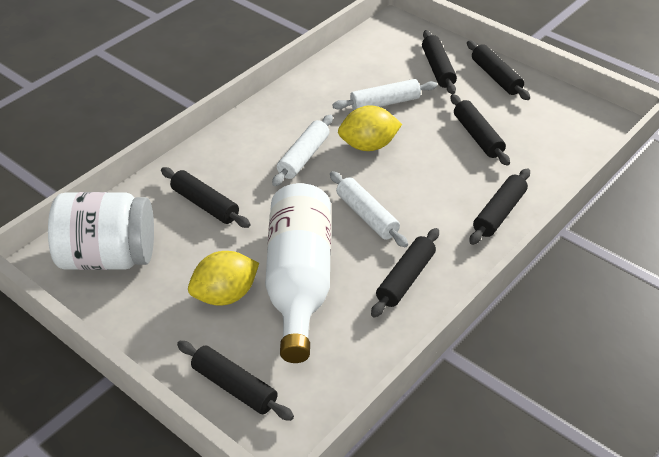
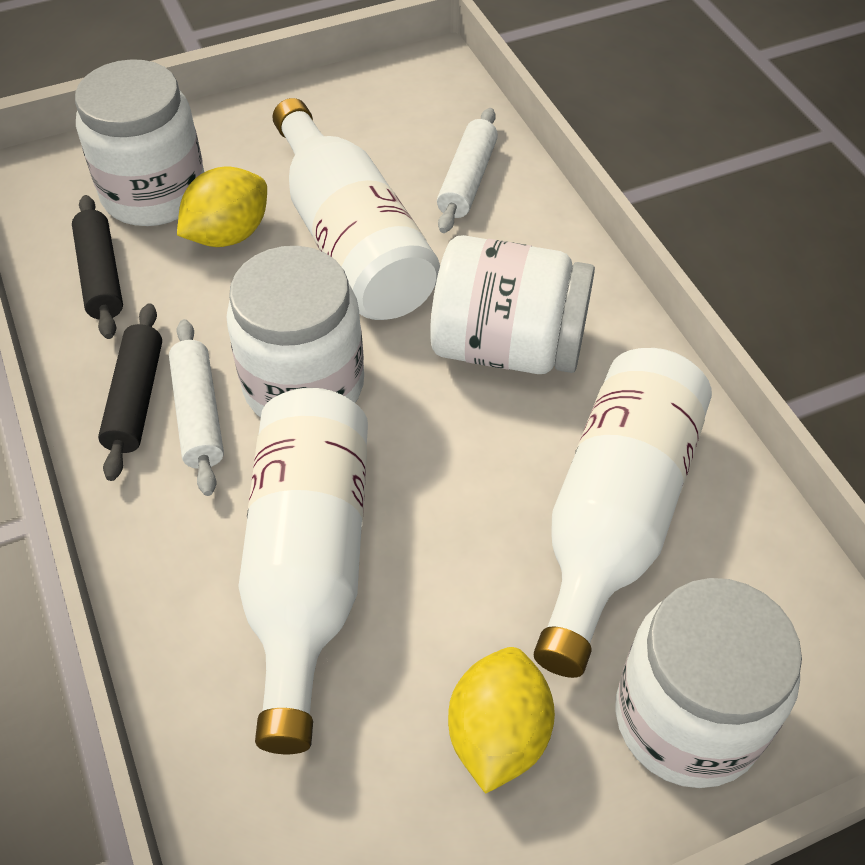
black rolling pin: [161,167,250,228] [177,341,294,421] [371,228,439,318] [422,30,457,94] [451,94,510,166] [467,40,530,100] [469,168,530,245] = 7 -> [72,195,123,339] [98,303,162,481] = 2
white bottle: [265,183,331,363] = 1 -> [238,388,368,754] [272,98,440,320] [534,348,712,678] = 3
white jar: [48,192,154,270] = 1 -> [75,59,204,226] [227,246,364,418] [430,235,595,374] [615,578,802,788] = 4
white rolling pin: [272,115,333,186] [330,171,408,247] [332,79,437,110] = 3 -> [169,319,224,496] [437,108,498,233] = 2

